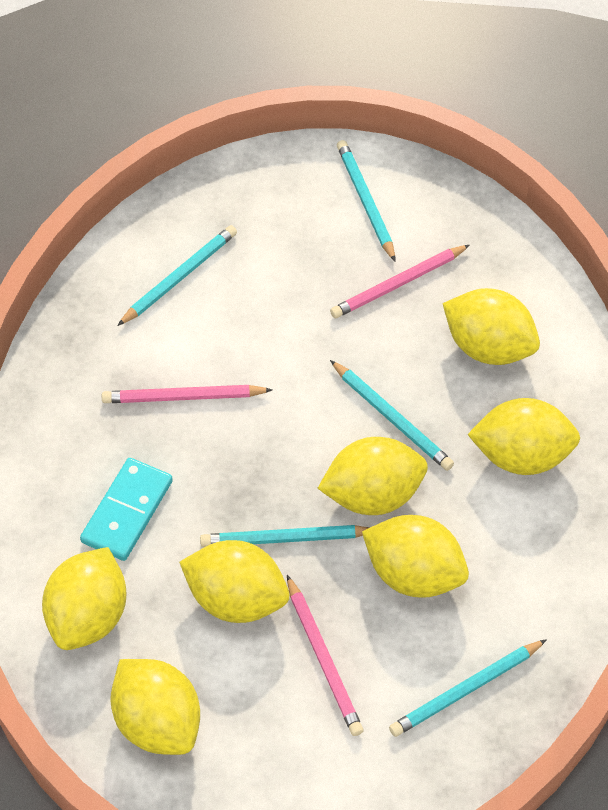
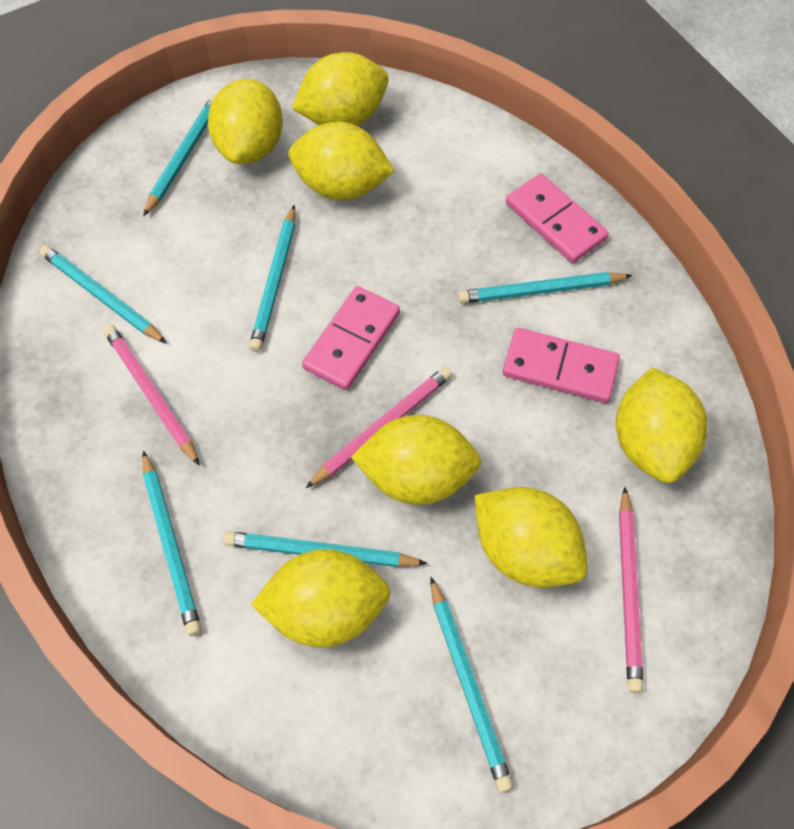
pink domino: none = 0 -> [302,286,400,390] [503,328,620,403] [506,173,608,263] = 3
turquoise domino: [80,458,173,561] = 1 -> none = 0
turquoise pencil: [117,225,237,326] [200,525,370,547] [330,360,454,471] [337,140,396,262] [389,639,547,737] = 5 -> [39,245,166,343] [142,451,201,636] [143,94,216,216] [223,531,427,567] [249,205,295,352] [430,577,513,793] [458,272,632,304] = 7

